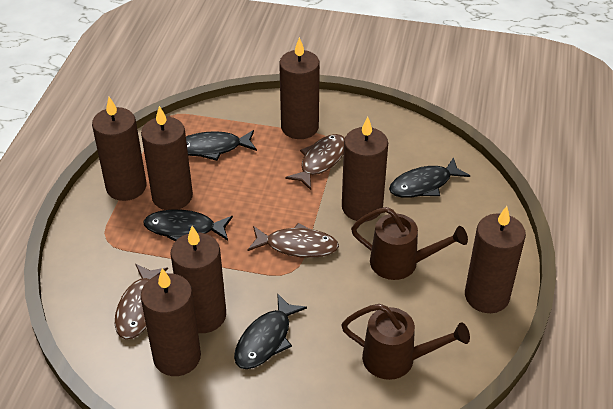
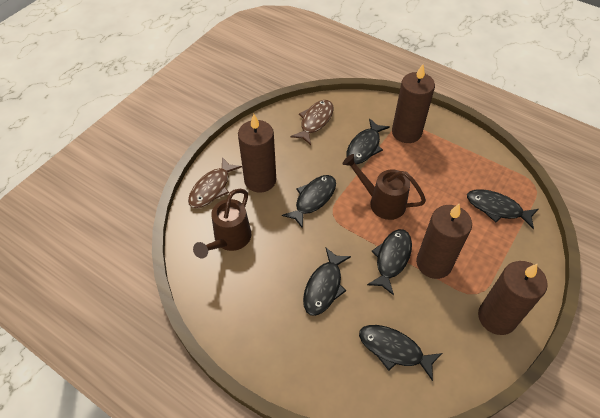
black fish: [143,210,233,241] [186,130,257,161] [234,293,307,369] [389,157,470,198] = 4 -> [282,175,336,229] [303,248,351,316] [346,118,390,164] [359,325,442,381] [367,229,412,295] [467,189,538,229] = 6
brown candle: [92,97,146,201] [141,106,193,210] [141,268,201,376] [170,226,226,333] [279,37,320,139] [342,117,388,221] [465,206,526,313] = 7 -> [238,114,276,193] [392,64,435,143] [416,203,472,279] [478,261,548,335] = 4
brown fish: [115,264,168,339] [247,223,339,258] [285,134,345,190] = 3 -> [188,157,242,208] [290,100,333,145] = 2

